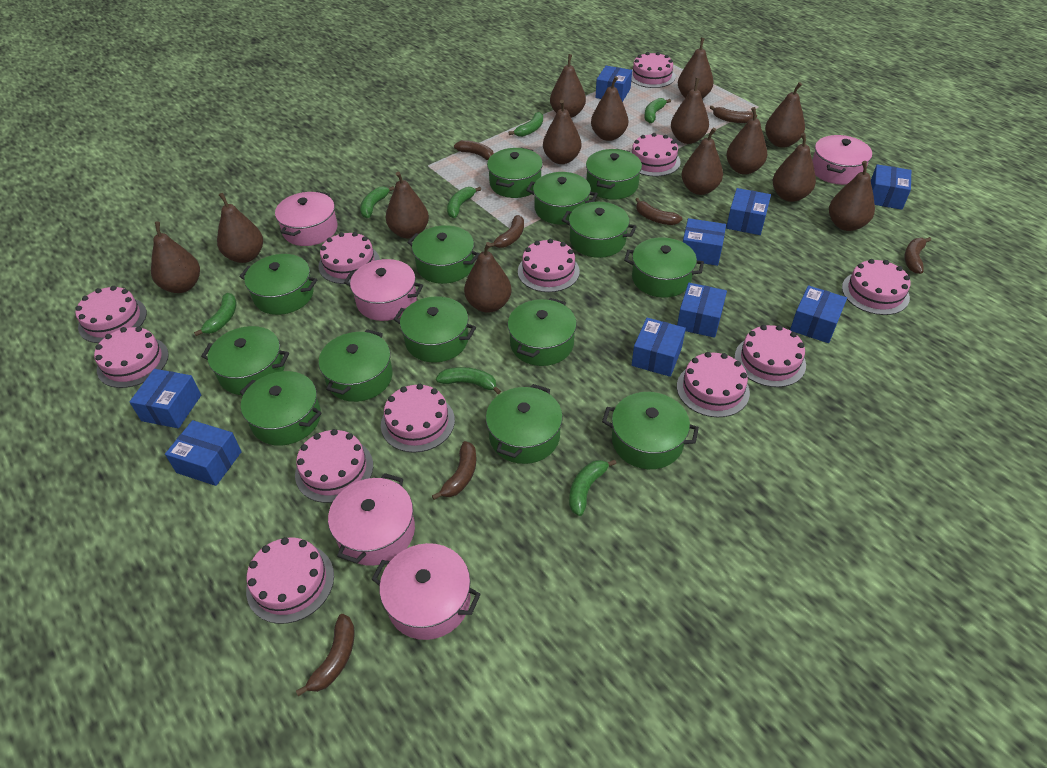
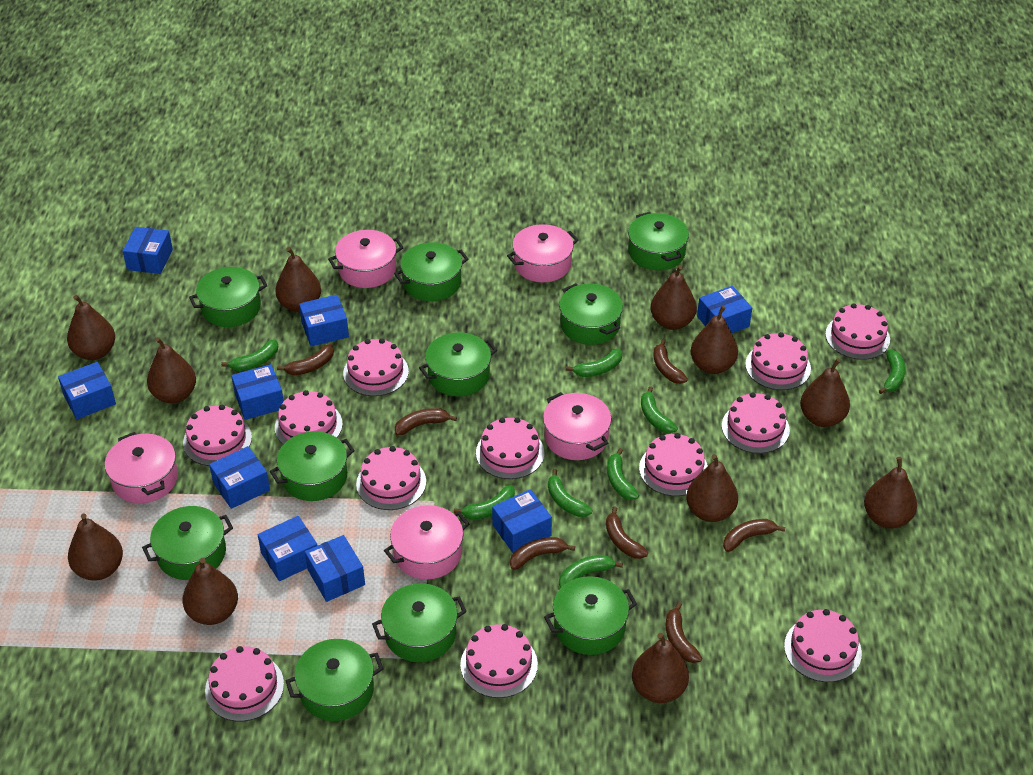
brown pear: [151,222,200,293] [217,193,263,263] [386,171,429,239] [464,242,512,313] [543,100,581,164] [550,54,586,118] [591,76,628,141] [671,78,709,144] [678,38,714,99] [681,128,723,195] [726,107,767,174] [765,82,805,148] [773,133,816,202] [829,161,875,231] = 14 -> [67,295,115,360] [68,514,123,581] [147,337,196,404] [182,558,238,625] [275,247,321,312] [632,633,689,703] [650,265,697,330] [686,454,738,522] [691,306,738,374] [800,358,850,427] [864,457,917,528] = 11
green banana: [194,293,236,336] [360,186,395,218] [436,367,501,395] [447,187,481,218] [508,112,543,137] [569,460,616,516] [644,98,671,123] = 7 -> [221,339,278,371] [454,485,515,520] [548,469,592,517] [559,555,623,588] [566,349,622,377] [607,448,639,500] [641,386,678,433] [879,350,906,394] = 8
green pot: [201,326,289,395] [239,254,317,315] [240,371,322,446] [319,329,393,402] [393,296,476,363] [407,225,480,284] [486,384,563,464] [487,147,543,198] [507,298,577,366] [526,172,598,225] [562,202,636,258] [586,149,642,200] [602,392,699,469] [624,237,704,298] = 14 -> [142,506,233,580] [189,267,267,327] [270,431,355,501] [286,639,383,721] [372,583,467,662] [394,242,469,301] [419,332,497,397] [544,576,637,655] [559,283,623,345] [628,212,689,271] = 10

